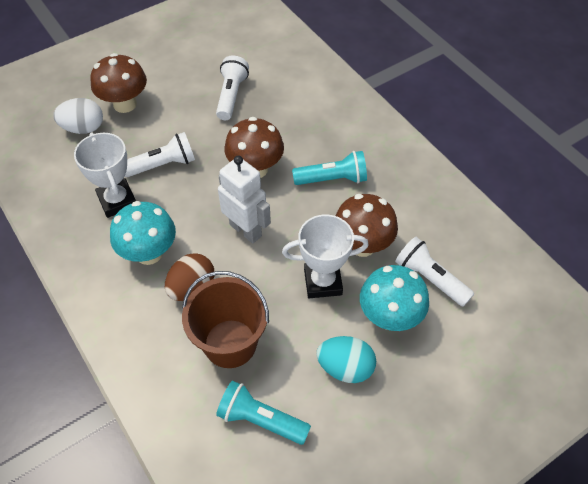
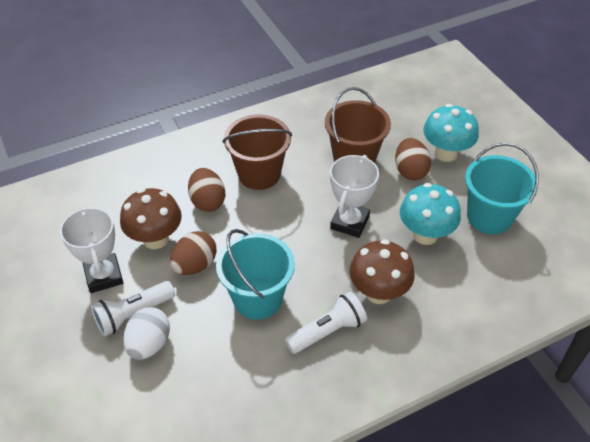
brown bucket: [182,271,269,368] = 1 -> [223,115,292,190] [325,87,391,163] = 2
brown egg: [165,253,214,301] = 1 -> [170,231,217,275] [188,168,226,212] [395,138,431,180] = 3
brown mushroom: [90,53,147,113] [224,117,284,178] [335,194,398,257] = 3 -> [120,188,182,249] [349,239,414,304] = 2
turquoise bucket: none = 0 -> [216,229,295,320] [465,143,539,234] = 2
turquoise egg: [316,336,376,383] = 1 -> none = 0
turquoise flashlight: [216,381,311,445] [292,151,367,185] = 2 -> none = 0
white flashlight: [125,132,195,177] [216,56,249,120] [395,237,474,307] = 3 -> [91,281,175,336] [285,292,367,354] = 2
white robot: [218,156,271,243] = 1 -> none = 0

